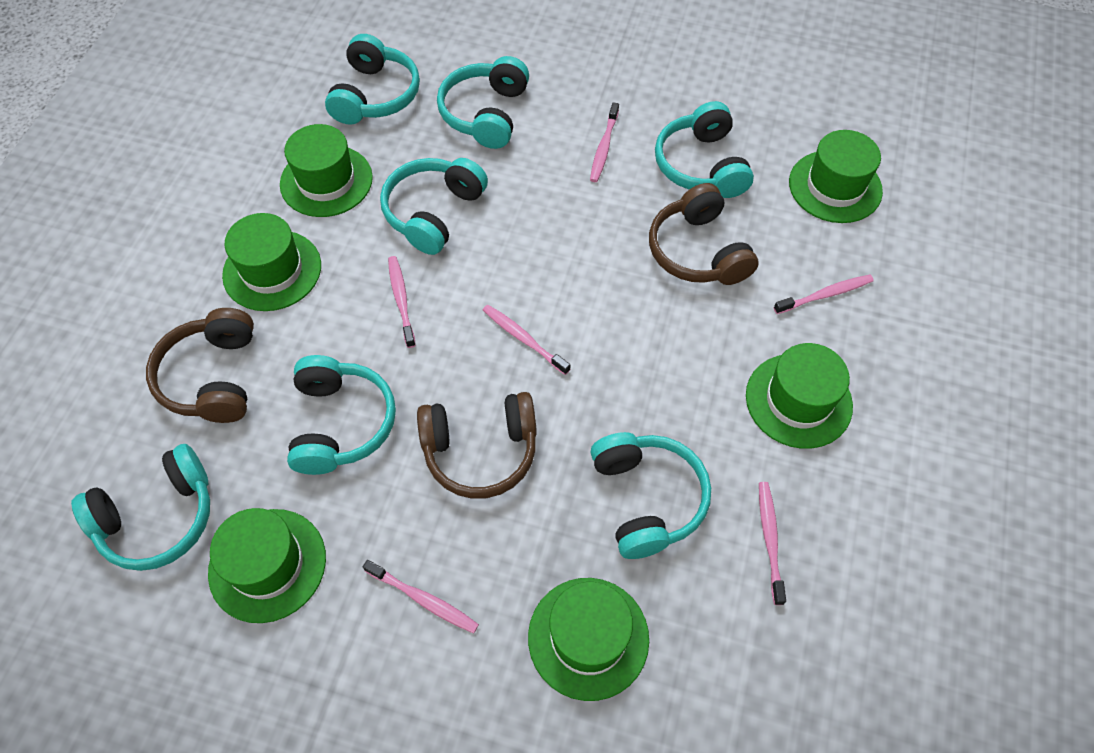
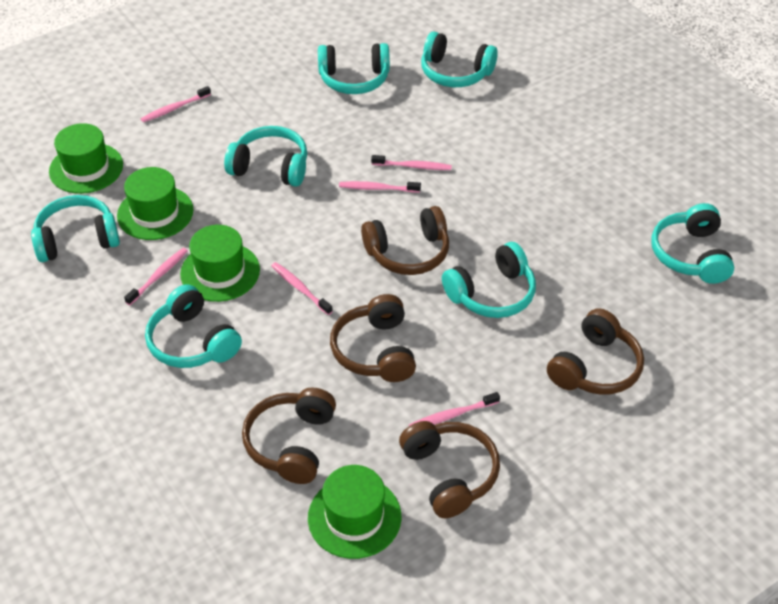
brown headphones: [146,308,254,423] [417,392,537,499] [649,183,759,285] = 3 -> [242,388,336,484] [330,294,416,382] [361,206,449,275] [399,421,500,518] [547,308,644,395] = 5
green hat: [208,508,326,623] [222,213,321,311] [280,124,373,217] [528,578,649,701] [746,343,853,449] [789,130,883,223] = 6 -> [49,123,123,194] [117,167,193,240] [180,225,260,302] [308,465,401,559] = 4

